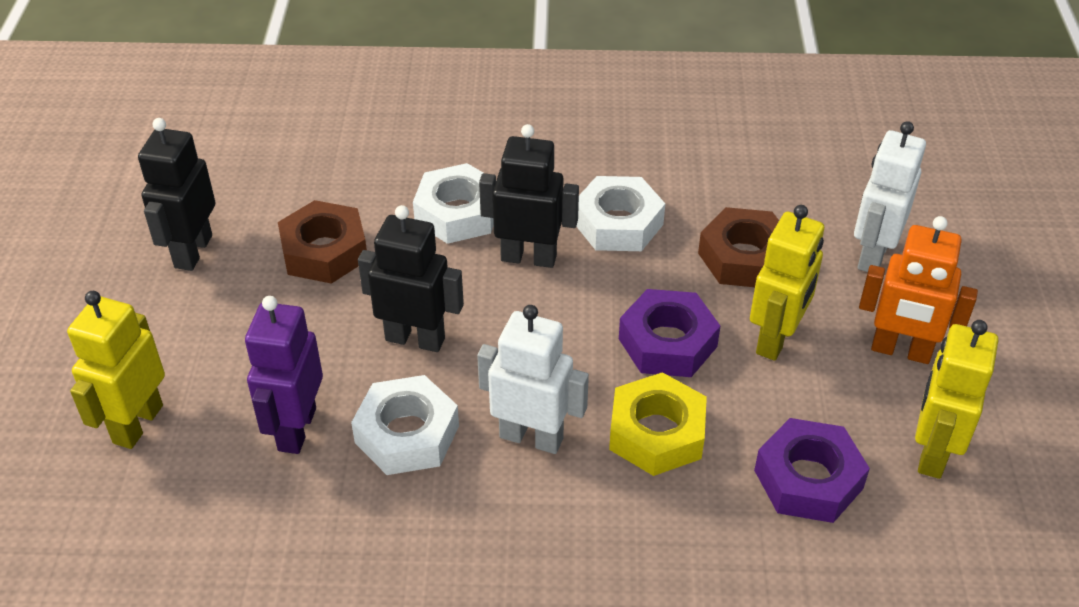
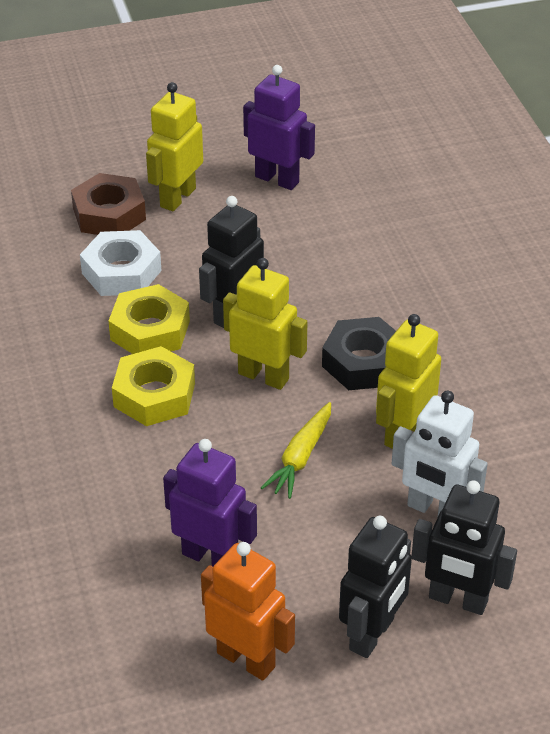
black nut: none = 0 -> [322,317,396,390] = 1
brown nut: [278,200,367,284] [698,207,779,287] = 2 -> [71,173,146,235] = 1
purple nut: [619,289,720,377] [754,418,870,523] = 2 -> none = 0
purple robot: [245,296,323,454] = 1 -> [163,439,257,567] [243,65,315,190] = 2
white nut: [351,375,459,475] [413,163,494,244] [576,176,665,251] = 3 -> [80,230,162,296] = 1
white robot: [477,305,589,454] [854,121,926,272] = 2 -> [392,391,488,518] = 1
yellow carrot: none = 0 -> [261,402,331,499] = 1
yellow nut: [609,372,707,476] = 1 -> [108,284,190,354] [112,346,195,426] = 2

